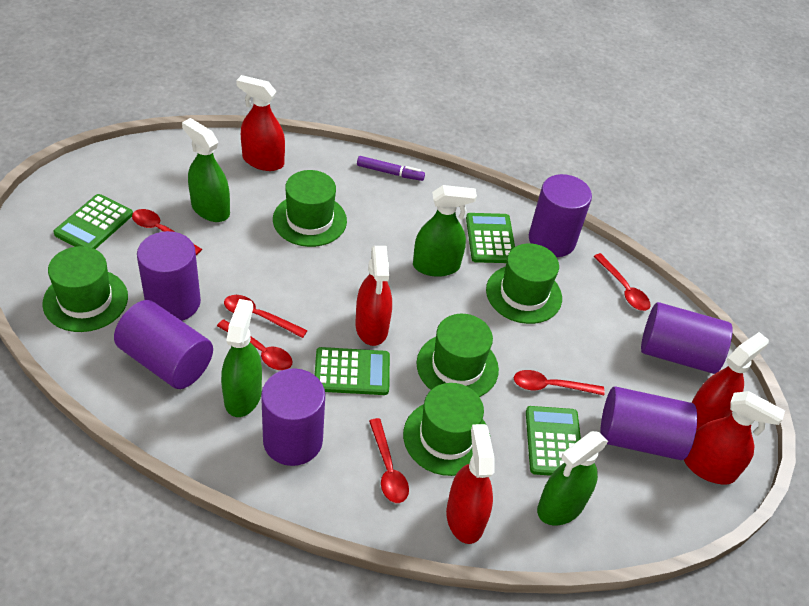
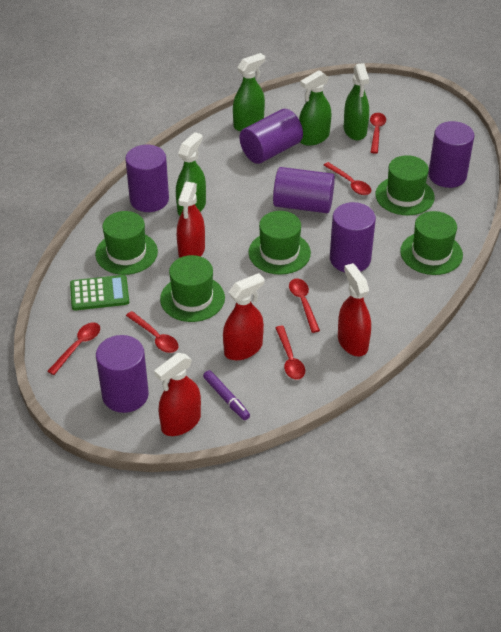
green calculator: [53,194,133,249] [315,347,390,395] [466,213,515,263] [526,406,581,476] = 4 -> [70,275,129,311] = 1
red spray bottle: [236,75,285,171] [355,246,392,346] [446,424,495,544] [684,391,785,485] [692,332,769,431] = 5 -> [154,353,201,436] [177,182,205,258] [223,273,264,360] [338,263,371,356] = 4

